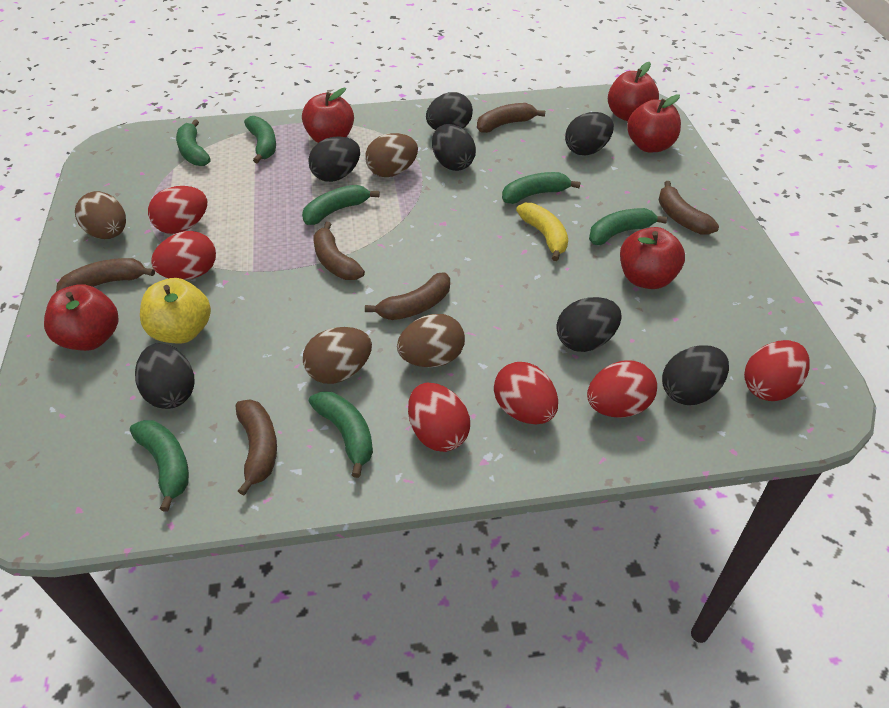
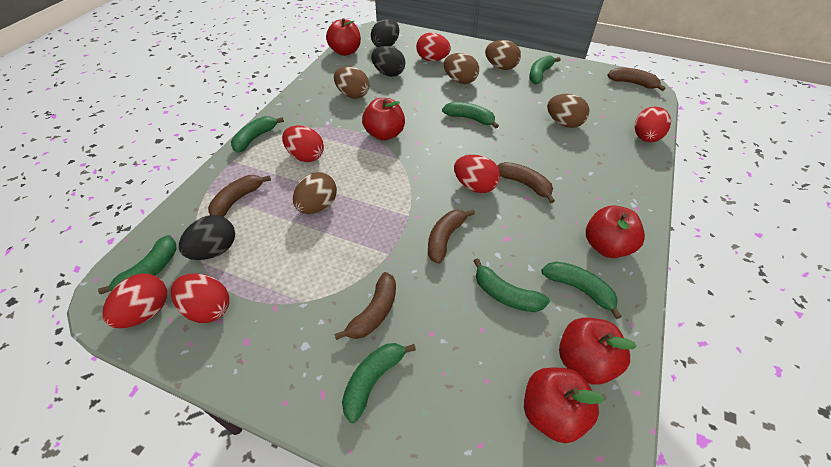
black egg: [135,343,195,409] [308,136,360,182] [426,92,473,130] [432,124,476,171] [556,297,622,352] [565,112,614,156] [662,345,729,405] = 7 -> [179,215,235,260] [371,19,399,47] [371,46,405,77] = 3
brown banana: [56,258,155,292] [235,399,277,495] [313,222,365,280] [365,273,450,320] [477,103,545,133] [659,181,719,235] = 6 -> [208,175,271,217] [334,272,396,340] [428,209,475,264] [497,162,555,203] [607,67,666,91] = 5
brown egg: [75,191,126,239] [303,327,372,384] [365,133,418,177] [397,314,465,367] = 4 -> [293,172,337,214] [334,66,369,99] [444,53,479,84] [485,40,521,70] [547,94,589,128] = 5
yellow apple: [140,278,211,344] = 1 -> none = 0
yellow banana: [516,203,568,261] = 1 -> none = 0

